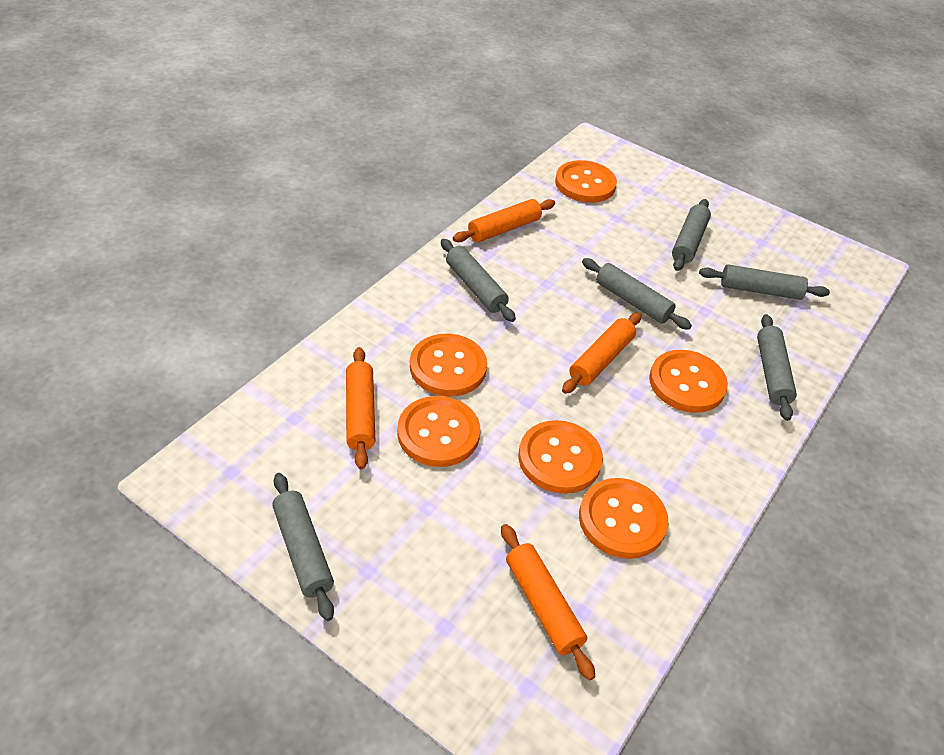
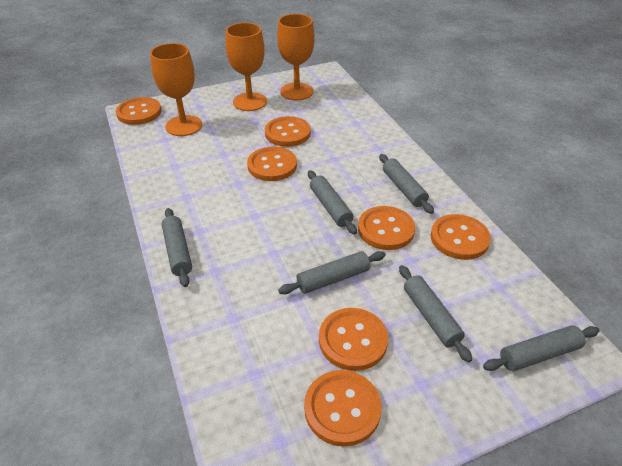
orange button: [397,396,480,467] [410,334,487,396] [518,420,603,494] [555,160,617,203] [579,478,668,559] [649,350,728,413] = 6 -> [116,97,161,125] [247,146,297,181] [265,116,311,147] [304,370,382,447] [319,308,388,371] [358,206,415,250] [430,214,491,260] = 7
orange goblet: none = 0 -> [150,43,202,136] [225,23,267,111] [277,14,315,100] = 3
orange rolling pin: [346,347,375,469] [453,199,555,242] [501,524,595,681] [562,312,641,394] = 4 -> none = 0

